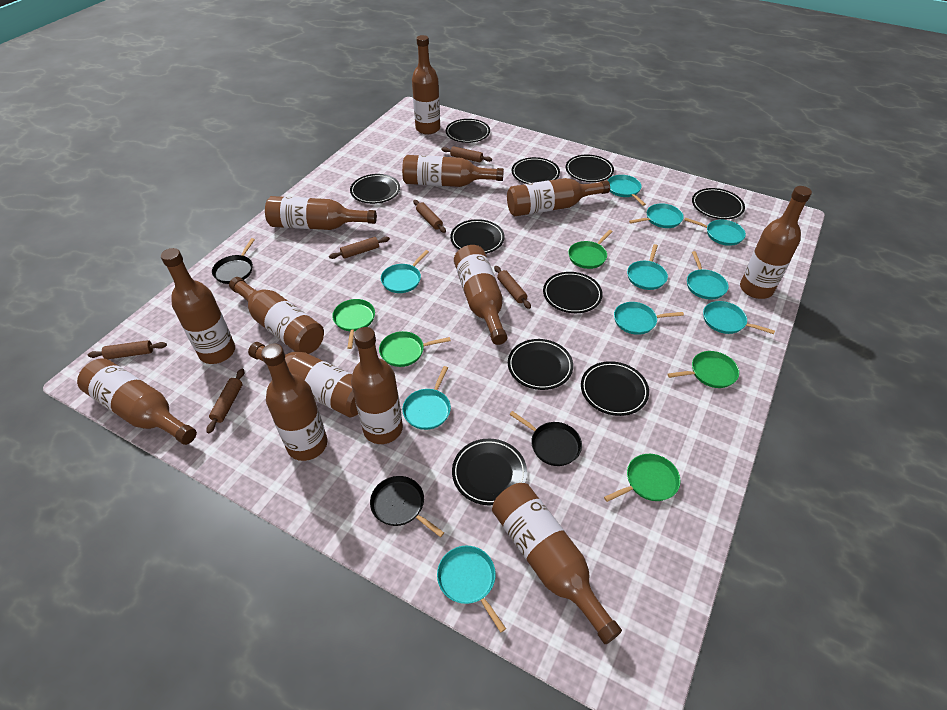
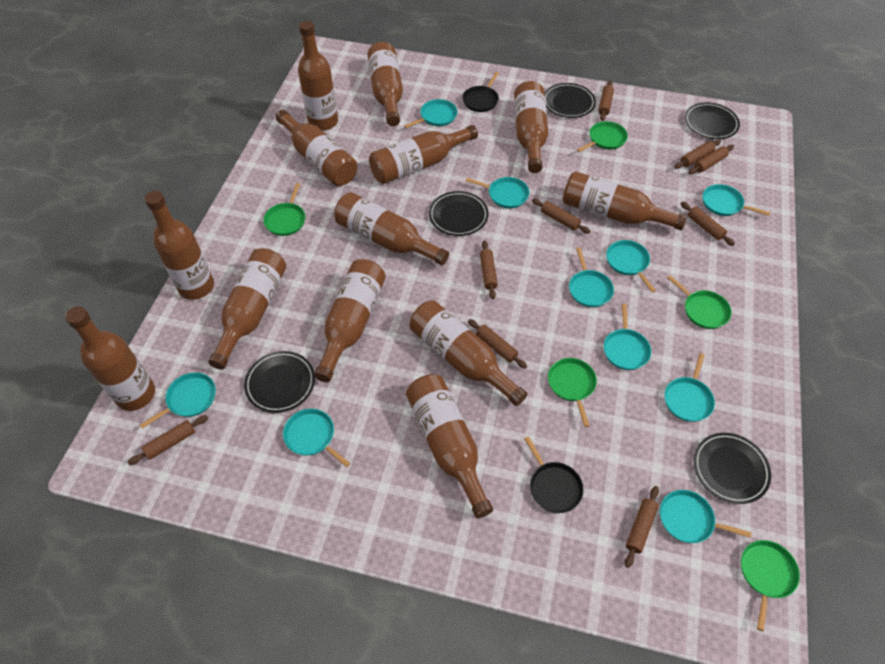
black pan: [212,238,255,284] [370,476,444,537] [509,411,582,466] = 3 -> [462,72,499,112] [524,436,584,513] = 2
black plate: [350,174,400,204] [446,119,490,143] [450,219,504,254] [452,439,527,505] [508,339,573,390] [512,157,560,184] [543,272,603,313] [566,155,614,182] [581,361,649,416] [692,188,745,220] = 10 -> [244,351,315,413] [429,191,488,236] [545,83,596,118] [685,102,740,139] [694,433,771,504] = 5
brown rolling pin: [88,340,167,359] [206,369,244,434] [329,237,390,259] [413,200,446,233] [441,146,492,162] [494,266,531,309] = 6 -> [128,415,208,465] [468,319,527,369] [480,241,498,299] [532,198,591,234] [598,81,614,121] [625,486,659,568] [674,140,721,169] [681,202,735,246] [688,145,734,175] = 9

